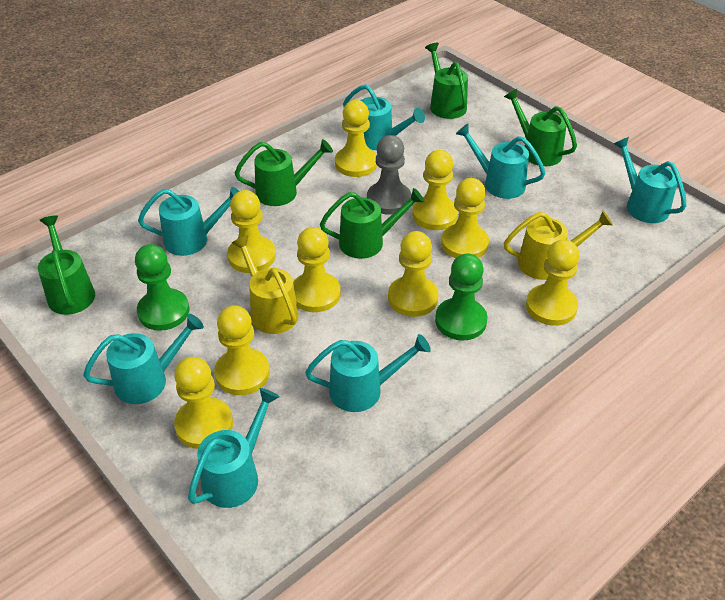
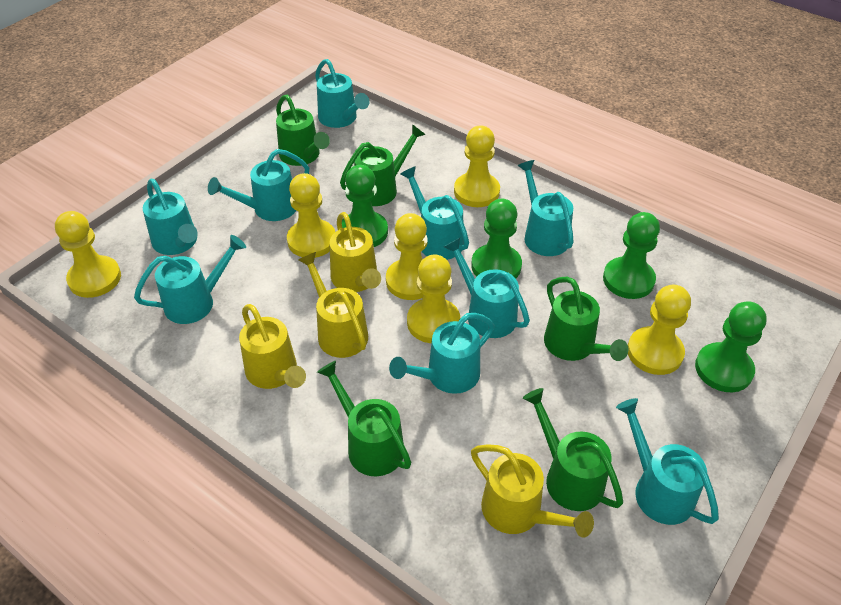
green pawn: [135,244,189,331] [435,253,487,341] = 2 -> [342,165,388,247] [471,199,522,278] [603,212,660,299] [695,301,767,392] = 4
grey pawn: [367,135,411,215] = 1 -> none = 0
turquoise watering can: [83,314,204,404] [138,187,239,256] [188,388,279,508] [305,334,431,412] [343,84,425,150] [456,124,545,199] [614,137,686,223] = 7 -> [134,235,246,324] [143,179,198,255] [208,149,309,221] [315,59,370,128] [389,313,495,394] [400,166,469,260] [444,238,530,338] [517,160,574,256] [616,398,719,525] = 9
yellow pawn: [174,357,233,449] [214,305,270,395] [227,190,276,273] [293,227,341,312] [335,100,377,177] [388,231,438,317] [412,150,458,230] [441,178,489,258] [526,239,580,326] = 9 -> [55,211,121,298] [287,173,335,258] [386,213,428,300] [407,254,460,343] [454,125,500,207] [628,285,691,375] = 6
yellow watering can: [232,235,299,334] [504,211,613,280] = 2 -> [239,304,306,389] [298,252,368,358] [330,212,381,292] [471,444,594,538] = 4

